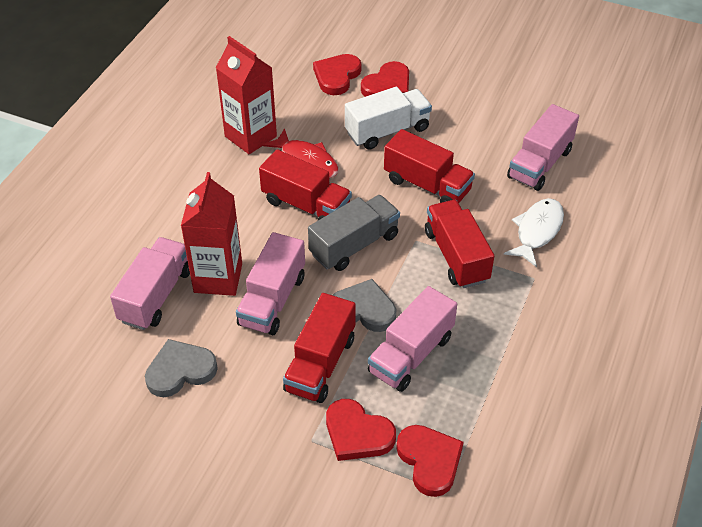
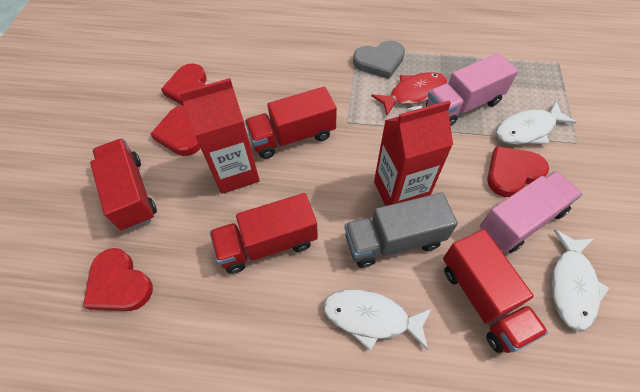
grey heart: [145,339,218,397] [333,279,396,332] = 2 -> [353,41,405,79] = 1
pink truck: [110,237,190,330] [236,232,305,335] [368,286,457,392] [507,104,579,191] = 4 -> [426,53,518,126] [480,171,583,253] = 2
white fish: [504,198,564,267] = 1 -> [323,289,432,350] [496,101,577,145] [552,229,609,331] = 3
white truck: [345,87,432,150] = 1 -> none = 0

